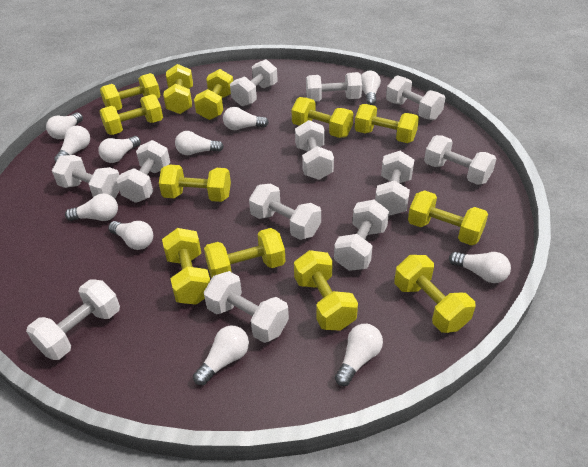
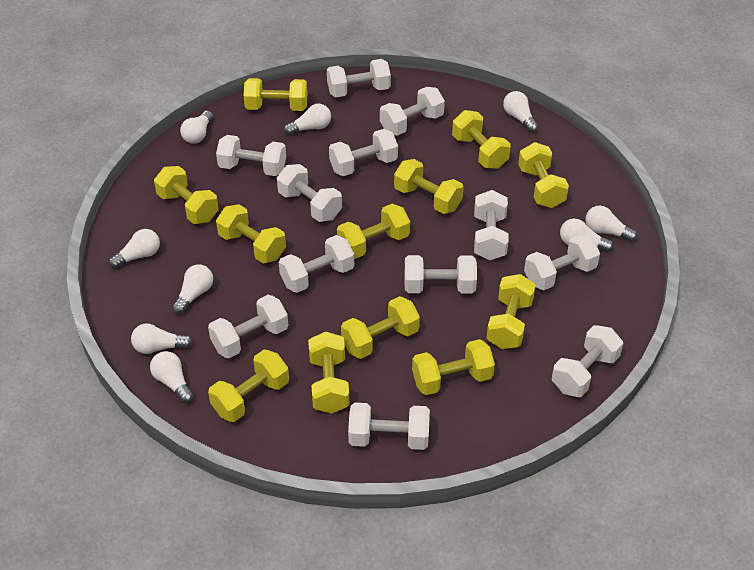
white light bulb: [46,112,83,139] [54,126,90,162] [65,193,118,221] [98,136,141,163] [108,221,153,250] [175,131,224,155] [193,326,249,385] [223,107,269,130] [335,324,383,386] [361,70,381,105] [449,252,511,283] = 11 -> [109,229,160,269] [131,324,192,354] [150,351,194,403] [172,265,213,314] [180,111,213,144] [284,104,331,135] [503,91,538,132] [560,219,613,252] [585,206,637,242] = 9

